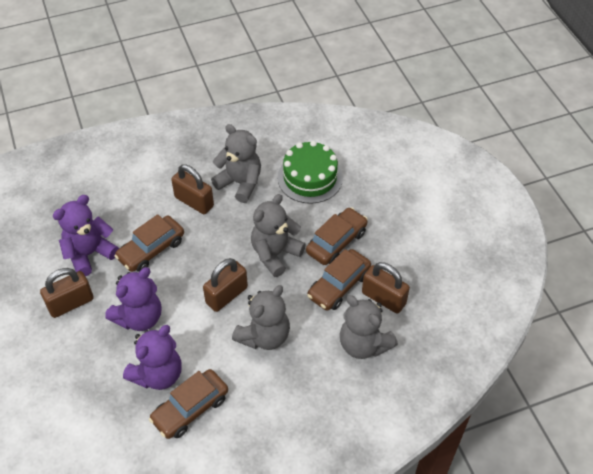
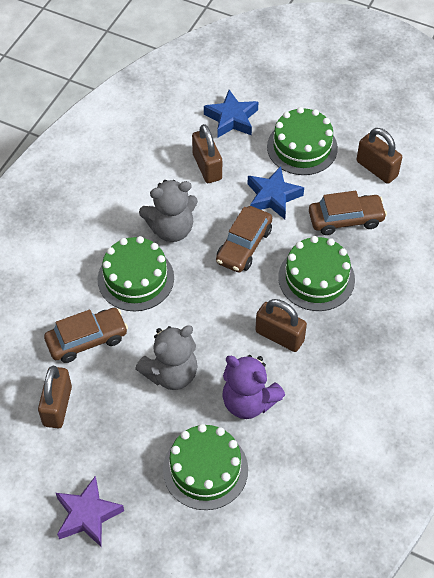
blue star: none = 0 -> [204,90,258,138] [247,166,304,219] = 2
brown car: [114,214,184,272] [149,369,228,439] [306,207,368,265] [307,249,371,311] = 4 -> [44,308,128,363] [216,206,272,273] [309,191,387,235] = 3
green cake: [278,141,343,204] = 1 -> [98,236,174,311] [163,424,248,510] [267,107,338,175] [278,236,355,311] = 4
grey teddy bear: [211,124,261,203] [232,285,290,350] [251,194,306,277] [340,295,398,359] = 4 -> [135,325,198,390] [139,180,198,242] = 2
purple star: none = 0 -> [56,476,124,547] = 1
purple teddy bear: [53,195,119,276] [105,267,161,331] [123,325,182,390] = 3 -> [222,355,285,419] = 1

